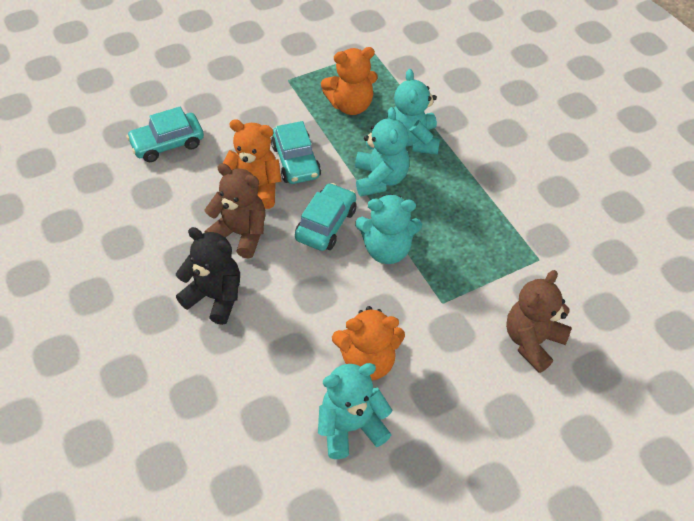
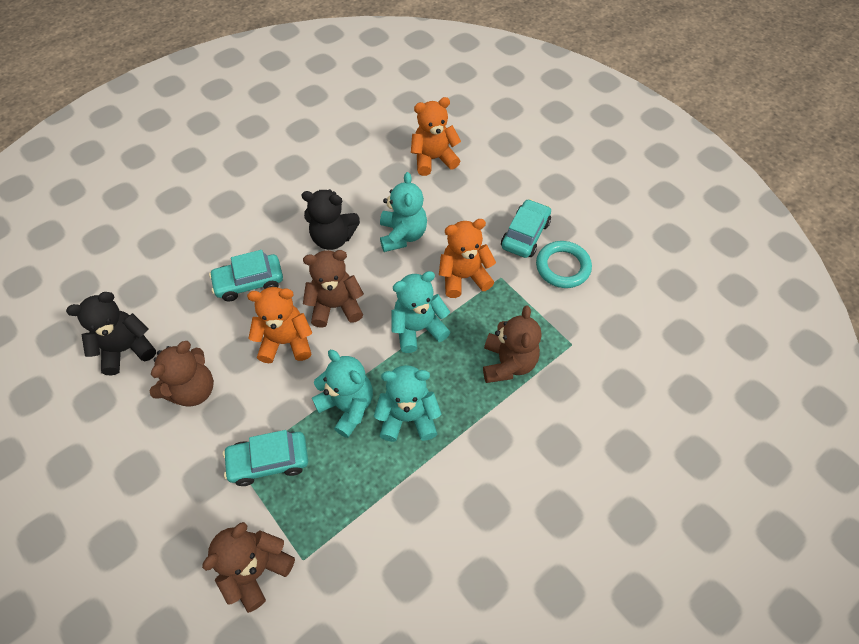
black teddy bear: [176,227,240,325] = 1 -> [66,292,156,375] [301,189,360,250] = 2
brown teddy bear: [204,163,265,259] [506,270,572,373] = 2 -> [150,341,214,406] [202,522,295,613] [303,250,364,328] [483,305,541,383] = 4
turquoise ring: none = 0 -> [536,241,592,288] = 1

